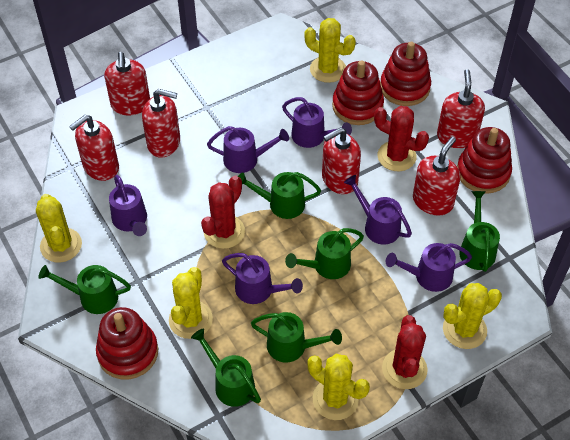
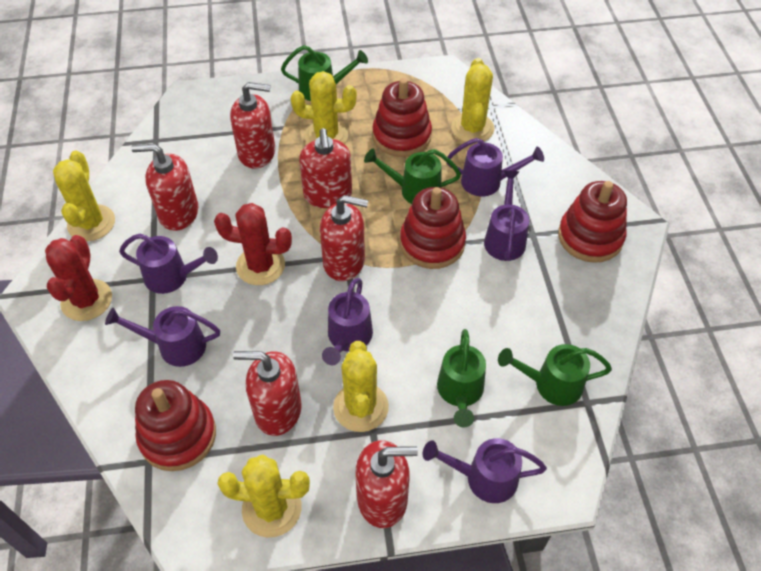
green watering can: [38,265,131,314] [191,329,261,407] [238,172,321,219] [251,312,342,363] [285,228,364,279] [459,191,500,272] = 6 -> [281,45,368,101] [364,148,461,204] [437,329,486,428] [498,344,612,406] = 4
red cactus: [201,176,245,249] [374,106,429,171] [382,315,428,389] = 3 -> [45,235,112,321] [214,203,292,285] = 2

